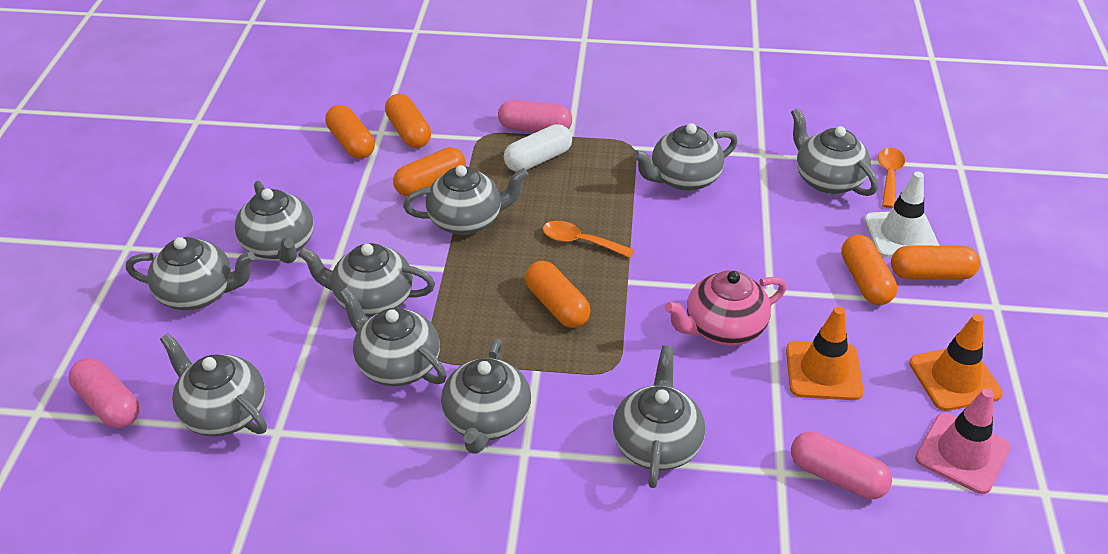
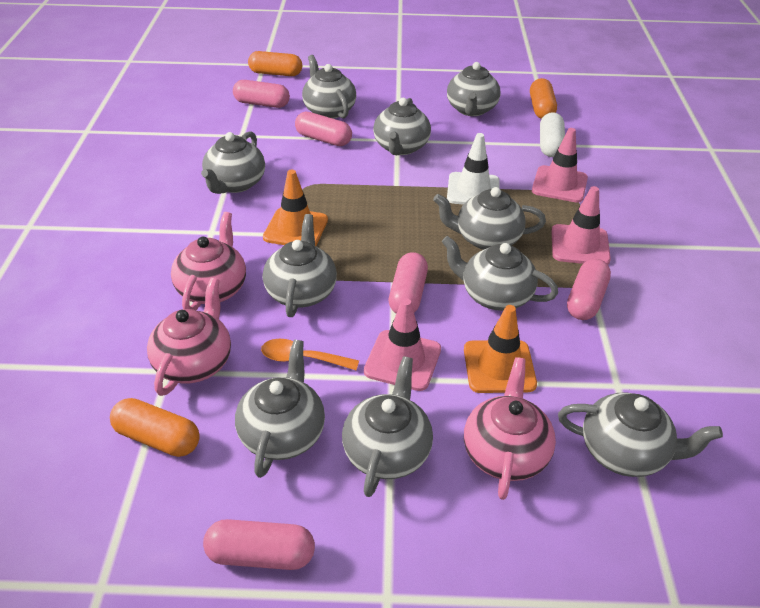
orange capsule: [325,105,375,159] [385,94,431,148] [393,147,466,196] [525,261,590,328] [841,235,897,305] [891,245,980,280] = 6 -> [110,398,200,457] [248,51,302,76] [530,78,557,119] = 3
orange spoon: [543,221,634,258] [878,148,905,208] = 2 -> [261,339,359,370] = 1
pink capsule: [69,358,139,428] [498,100,572,132] [791,431,892,499] = 3 -> [203,519,315,570] [233,80,290,108] [295,112,352,146] [389,252,428,313] [567,259,611,320] = 5
pink teapot: [665,270,787,346] = 1 -> [147,278,231,396] [171,212,246,310] [464,357,556,500] = 3
pink traffic cone: [915,389,1011,494] = 1 -> [364,298,441,391] [532,128,588,203] [551,186,611,265] = 3

